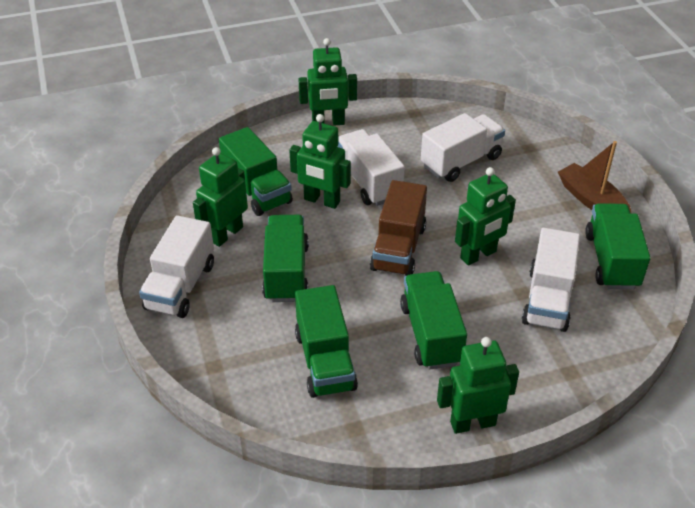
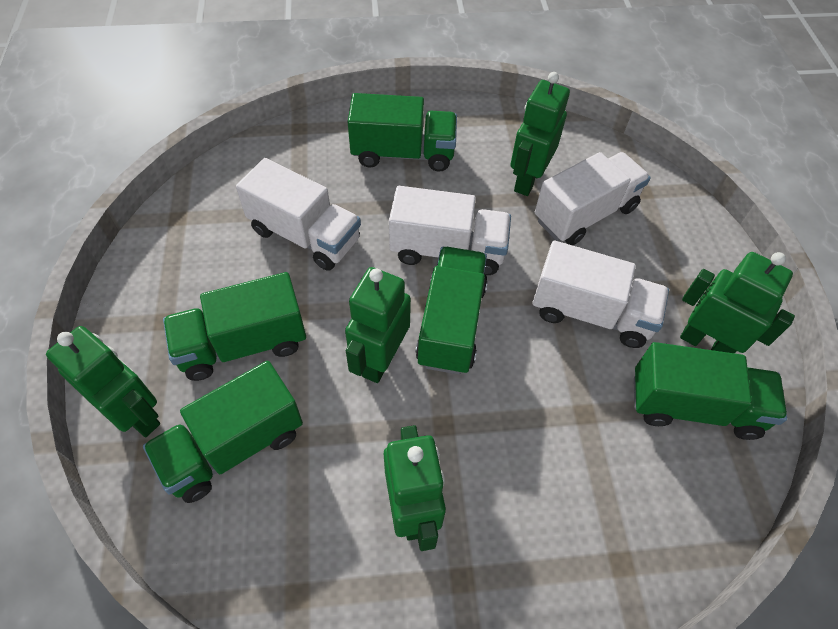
brown boat: [558,141,631,213] = 1 -> none = 0
brown truck: [370,180,427,276] = 1 -> none = 0

